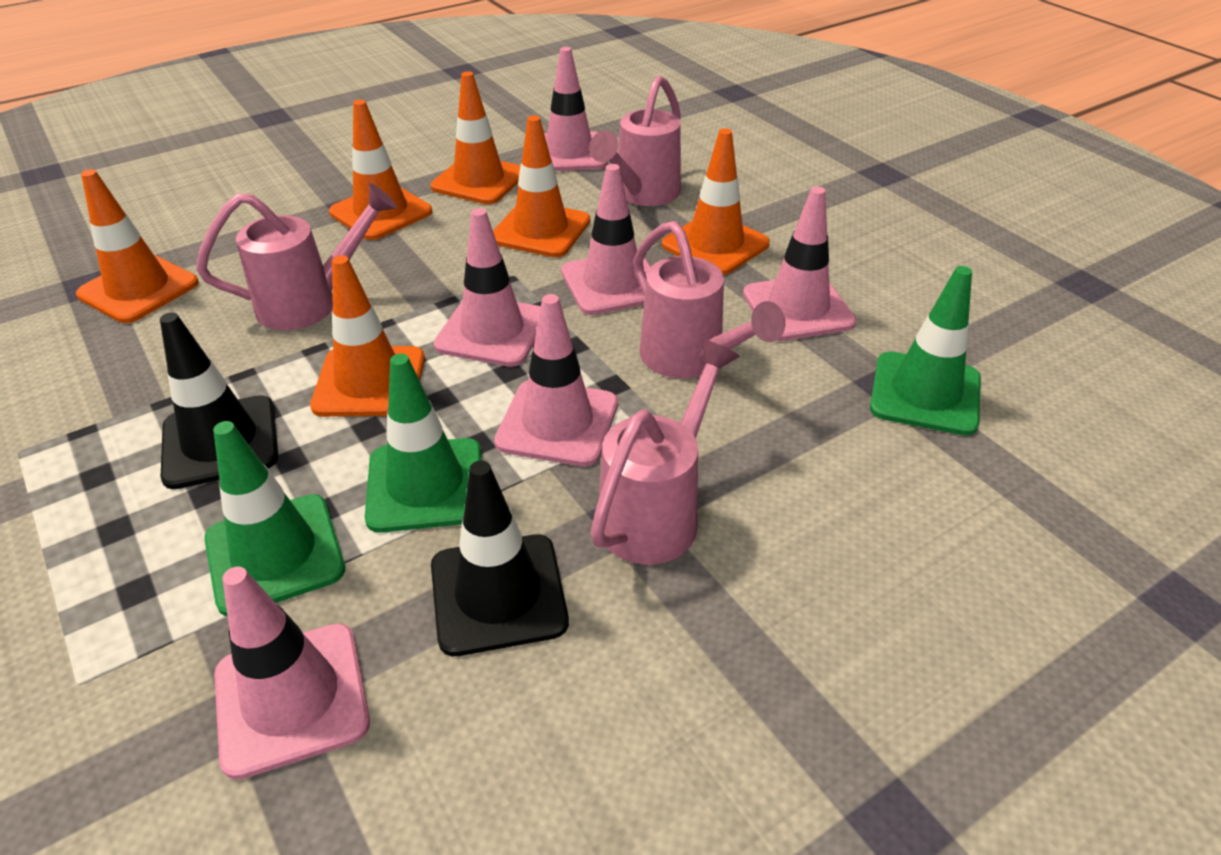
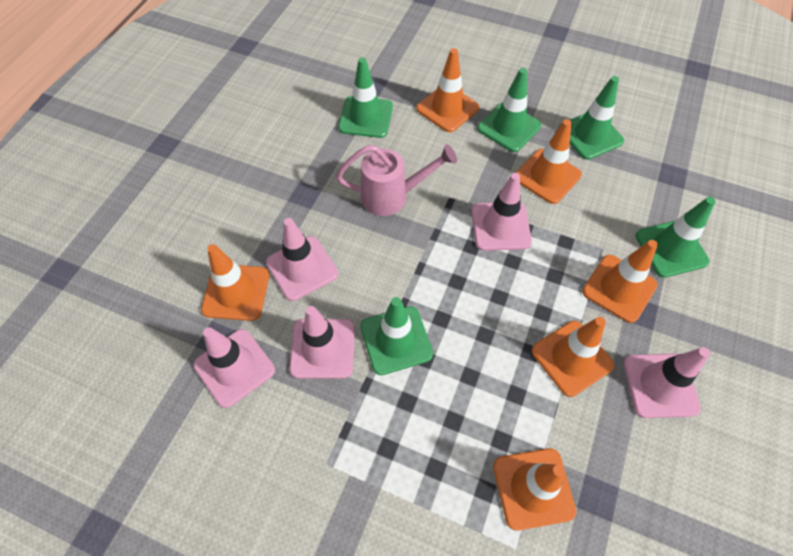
black traffic cone: [160,312,278,489] [431,461,569,656] = 2 -> none = 0
green traffic cone: [204,421,345,616] [365,354,482,533] [870,266,981,436] = 3 -> [338,57,393,138] [360,297,433,375] [477,68,541,152] [559,76,624,160] [636,197,716,278] = 5
pink traffic cone: [214,567,370,780] [434,208,541,367] [494,294,618,467] [544,47,607,171] [561,164,651,315] [743,187,856,341] = 6 -> [193,327,275,408] [266,218,338,301] [289,306,355,378] [471,173,532,251] [623,347,710,418] = 5
pink watering can: [196,183,397,330] [589,75,681,206] [590,340,740,564] [633,221,785,378] = 4 -> [336,144,457,216] = 1

